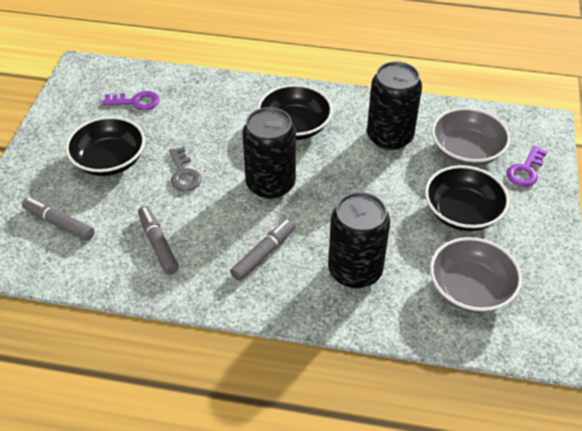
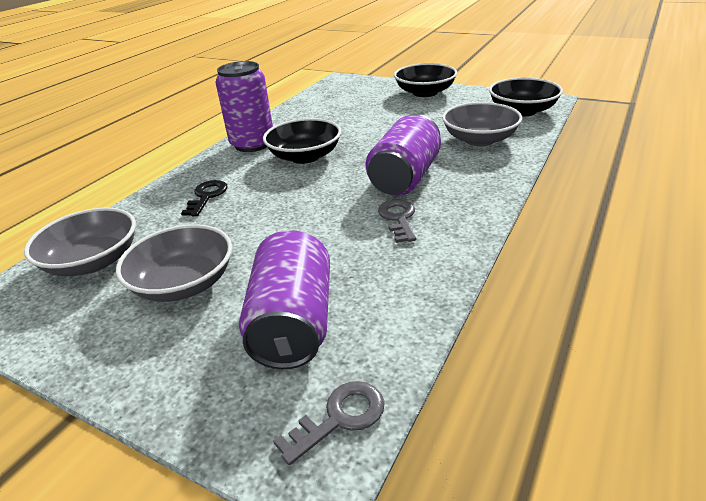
black can: [242,107,296,199] [328,192,390,288] [367,61,422,150] = 3 -> none = 0
black key: none = 0 -> [181,180,227,216] = 1
grey bowl: [430,237,522,313] [432,108,510,166] = 2 -> [24,207,136,276] [116,224,232,302] [442,102,522,146] = 3
grey key: [169,147,202,192] = 1 -> [273,381,384,465] [378,199,416,243] = 2
grey marker: [22,197,95,241] [138,206,179,275] [230,218,296,281] = 3 -> none = 0
purple can: none = 0 -> [216,61,273,152] [239,230,330,369] [365,114,441,196] = 3
purple key: [103,91,160,110] [507,145,548,187] = 2 -> none = 0

